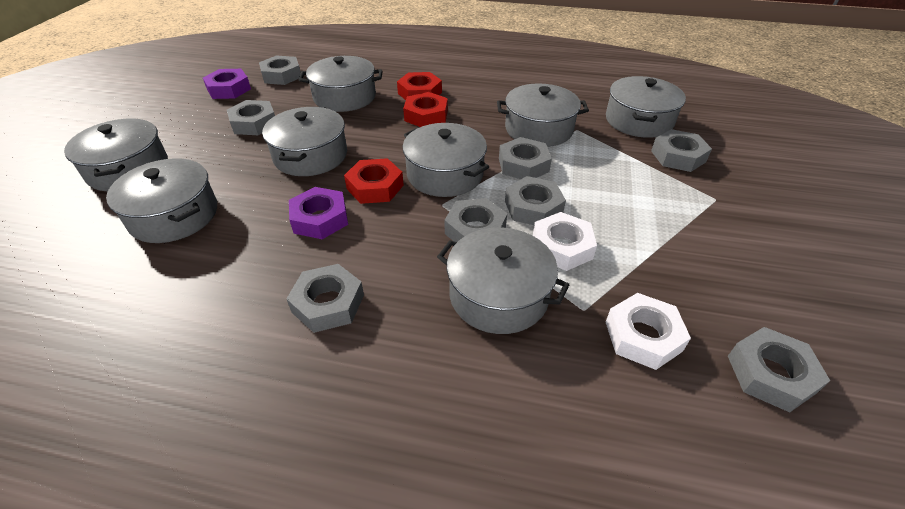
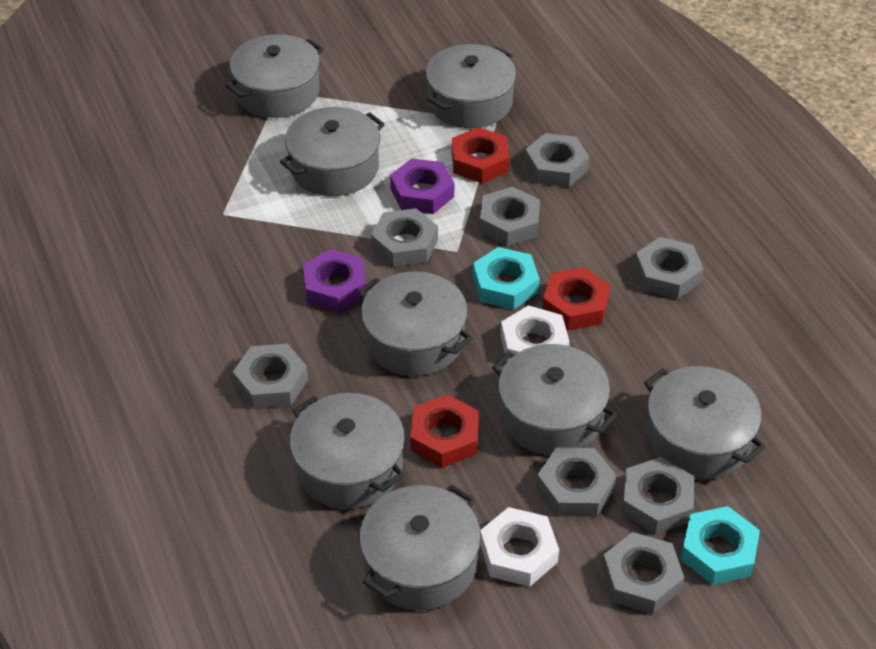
turquoise nut: none = 0 -> [473,247,540,310] [680,506,760,585] = 2

